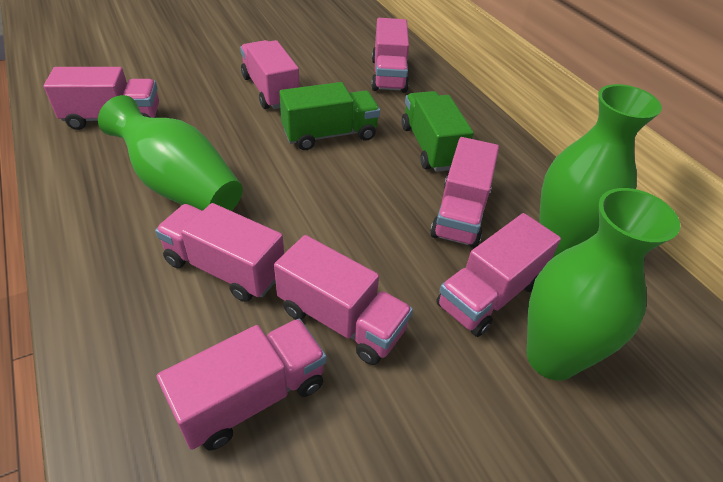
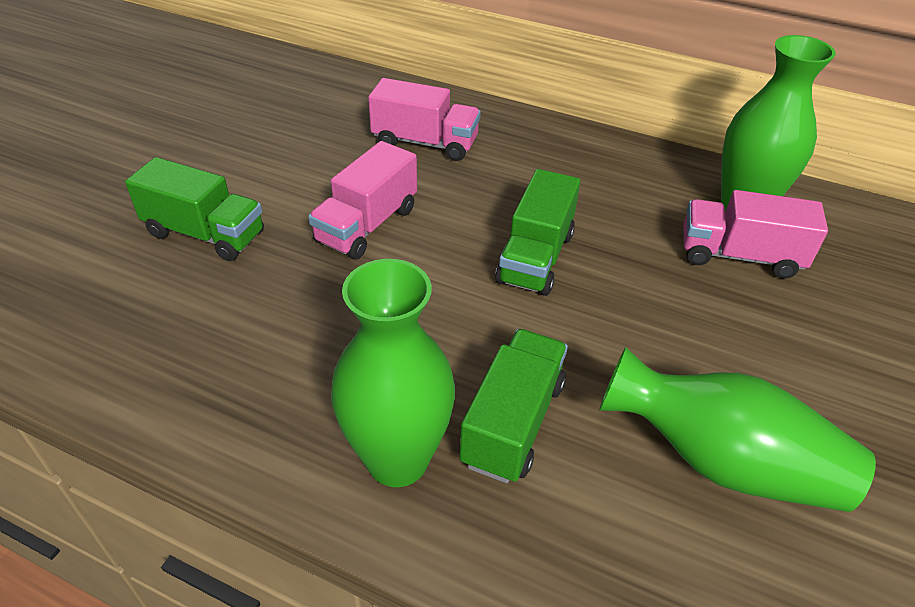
green truck: [279,82,380,150] [401,91,474,172] = 2 -> [125,157,264,261] [459,329,568,483] [495,169,581,296] = 3
pink truck: [43,67,159,130] [155,203,284,302] [157,319,326,451] [240,40,299,109] [274,235,413,365] [371,18,409,93] [430,137,499,248] [436,213,561,337] = 8 -> [308,141,417,260] [368,78,481,161] [684,190,828,279] = 3

